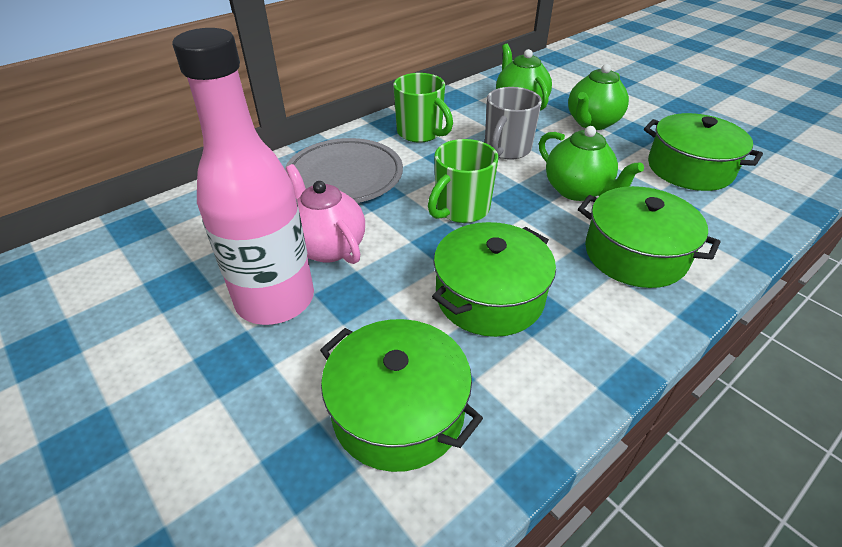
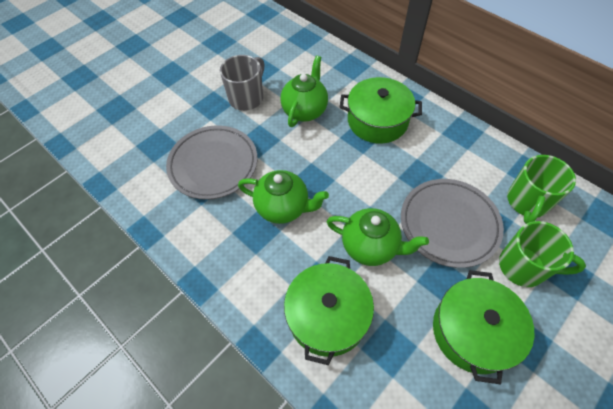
green pot: [320,319,483,472] [432,222,556,337] [578,186,720,288] [644,113,763,191] = 4 -> [284,256,374,365] [340,77,422,143] [433,270,534,385] = 3
grey plate: [285,138,403,203] = 1 -> [166,125,257,200] [401,179,504,268] = 2
pink bottle: [172,28,314,325] = 1 -> none = 0
pink teapot: [286,164,365,264] = 1 -> none = 0

